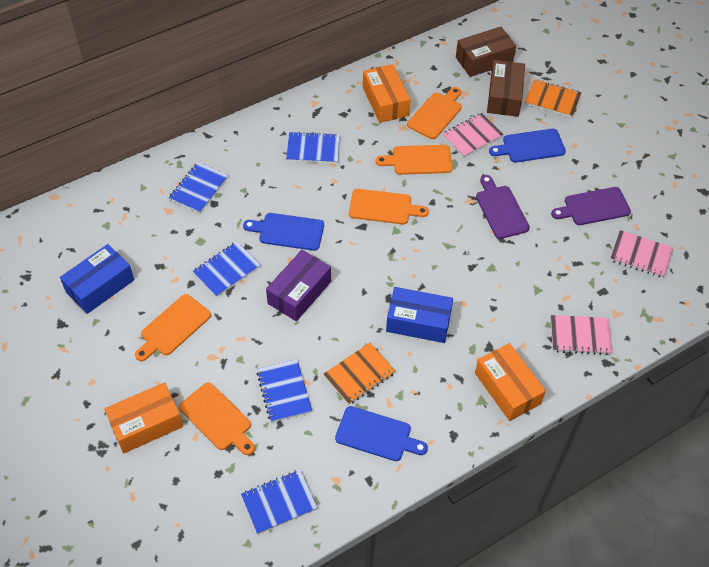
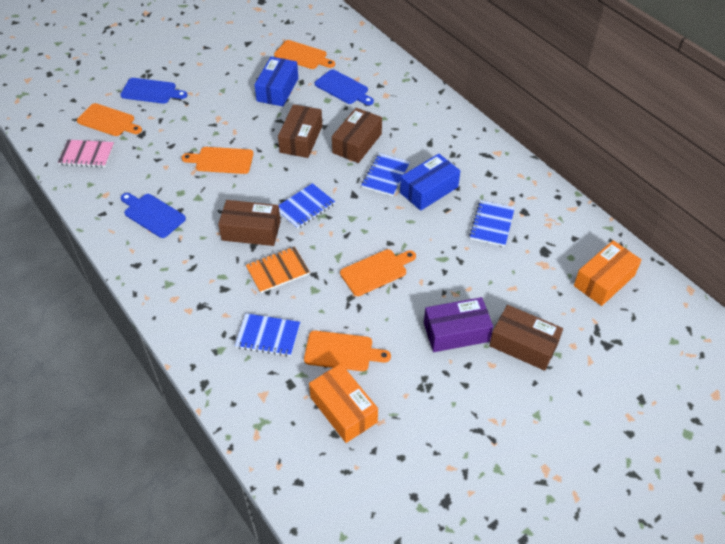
blue notebook: [169,162,228,213] [192,241,260,297] [241,470,318,534] [257,359,312,423] [286,131,340,164] = 5 -> [235,313,300,357] [279,183,335,229] [361,153,410,196] [469,200,515,247] = 4
brown box: [456,27,516,77] [487,60,525,117] = 2 -> [218,200,281,246] [278,104,322,158] [332,108,382,163] [489,305,563,371] = 4
orange box: [104,382,183,453] [363,64,411,123] [475,343,546,421] = 3 -> [309,364,378,443] [574,240,642,306] = 2
orange notebook: [323,343,395,405] [525,79,581,118] = 2 -> [246,246,310,293] = 1
pink notebook: [442,113,504,158] [550,315,612,355] [610,230,673,278] = 3 -> [58,140,114,168] = 1
purple cutting board: [476,175,530,239] [551,187,631,225] = 2 -> none = 0

